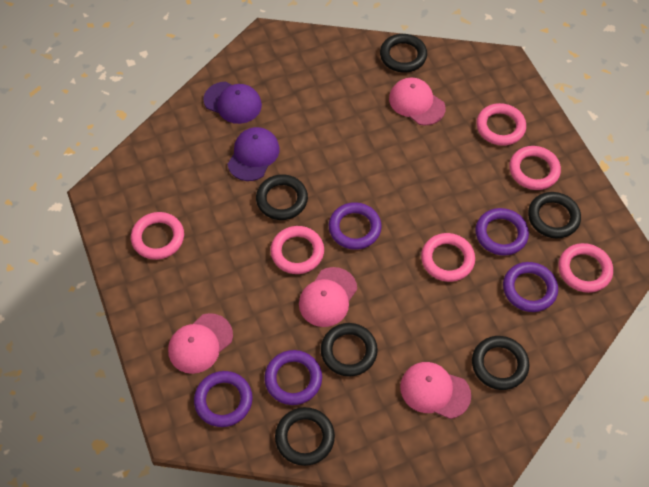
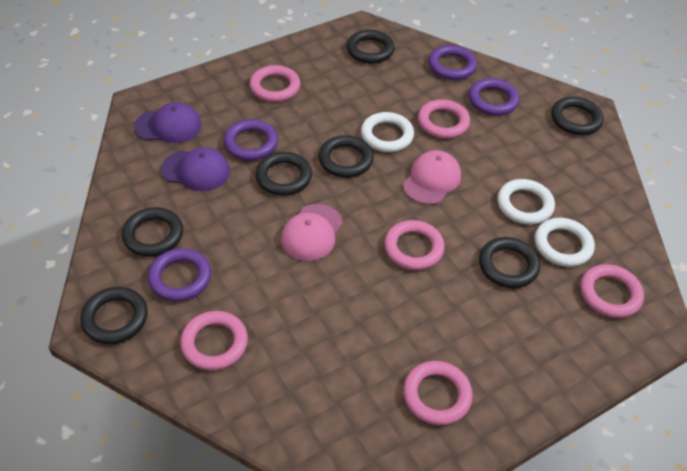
black ring: [256,174,308,220] [275,407,335,466] [321,323,378,377] [380,34,427,73] [472,336,529,390] [528,192,581,238] = 6 -> [80,287,148,344] [122,207,183,257] [256,152,312,196] [319,135,374,178] [347,30,395,64] [479,237,540,288] [551,97,604,135] = 7
pink cap: [168,313,233,374] [299,267,357,327] [389,77,445,126] [400,362,471,419] = 4 -> [281,204,343,261] [403,150,461,205] = 2
purple ring: [194,371,253,427] [264,350,322,405] [329,202,382,250] [476,208,529,256] [503,262,558,312] = 5 -> [148,248,211,302] [224,119,278,161] [428,45,477,80] [469,78,519,116] = 4
white ring: none = 0 -> [361,112,414,152] [497,179,555,225] [535,218,595,267] = 3

